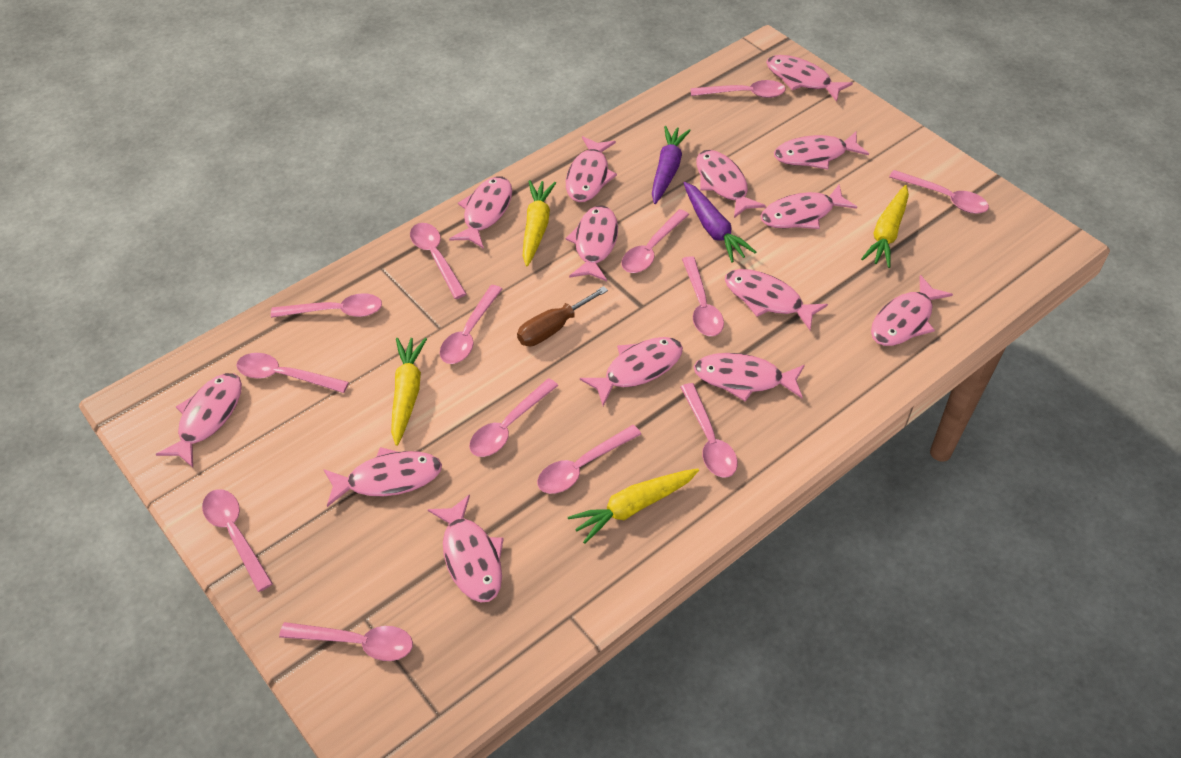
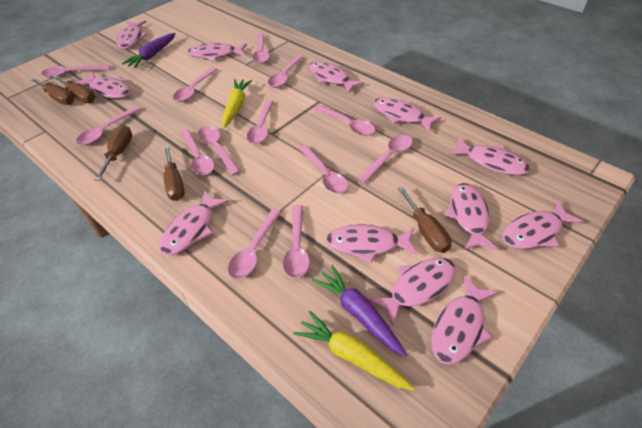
brown screwdriver: [517,286,608,346] = 1 -> [30,78,74,105] [52,75,96,103] [94,125,132,181] [164,145,185,201] [397,187,452,253] = 5
pink fish: [155,373,242,468] [323,447,442,507] [428,494,504,603] [449,176,512,249] [565,205,618,281] [566,136,617,202] [580,337,683,406] [694,353,805,402] [696,150,766,218] [725,269,828,330] [760,185,857,229] [766,55,853,102] [774,131,869,170] [871,275,953,346] = 14 -> [75,72,130,98] [116,21,148,49] [159,191,229,255] [187,43,247,61] [309,61,365,93] [326,224,418,264] [369,257,456,326] [373,97,441,132] [431,276,498,365] [445,183,498,250] [448,138,530,175] [502,201,583,249] = 12
yellow carrot: [391,338,427,446] [523,180,556,266] [568,468,699,544] [861,185,909,268] = 4 -> [222,79,252,128] [293,311,415,391] = 2

